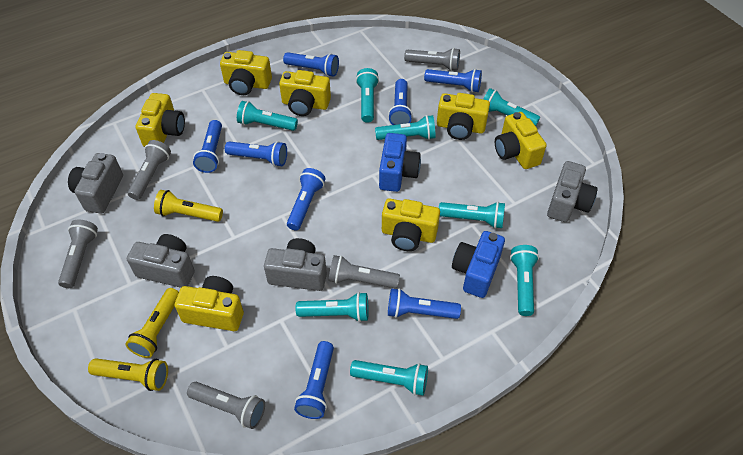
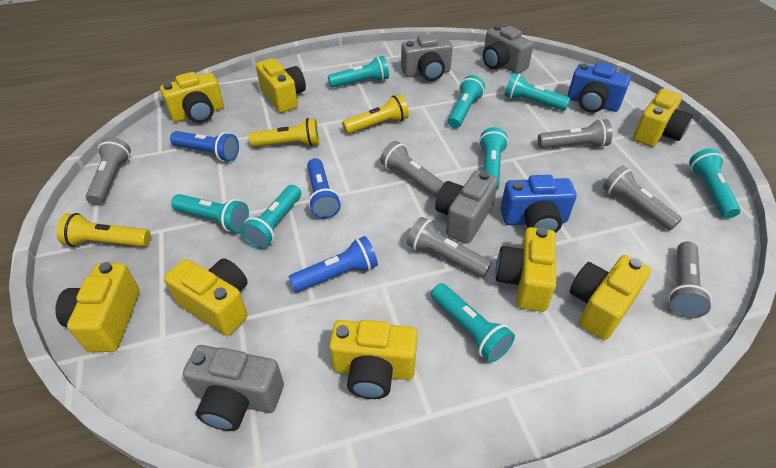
blue flashlight: [193,120,222,173] [225,141,287,167] [283,52,339,77] [287,168,326,230] [294,341,334,419] [388,79,412,125] [388,288,461,319] [424,69,482,92] = 8 -> [170,131,239,161] [289,236,378,292] [307,158,341,219] = 3
grey flashlight: [58,220,98,288] [128,140,171,200] [187,382,265,429] [329,255,400,289] [404,48,460,71] = 5 -> [86,137,131,205] [380,141,444,197] [407,217,492,277] [538,119,612,148] [603,166,682,230] [668,241,712,318] = 6
yellow camera: [136,93,185,147] [175,276,244,331] [220,50,272,95] [279,70,331,116] [382,199,440,251] [437,93,490,140] [495,112,547,169] = 7 -> [55,262,140,352] [160,72,224,123] [164,258,248,336] [256,58,306,113] [329,320,418,399] [496,227,556,312] [570,255,651,340] [633,89,693,147] = 8

